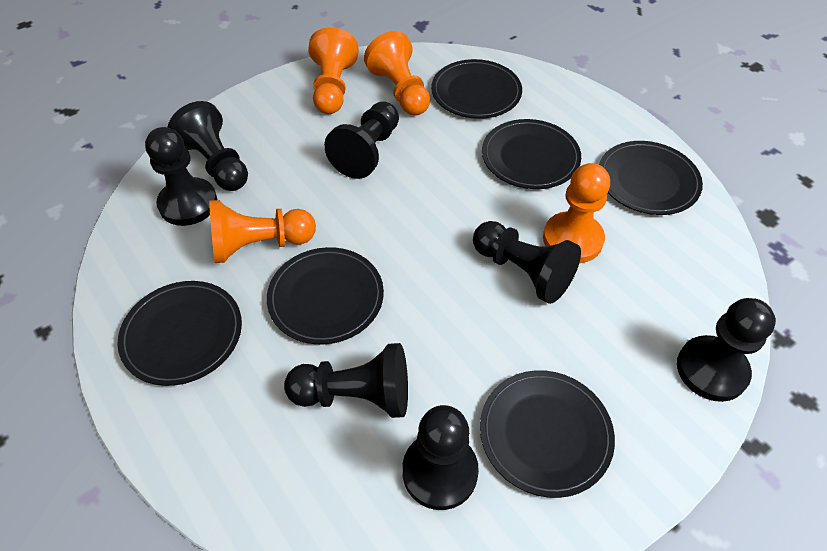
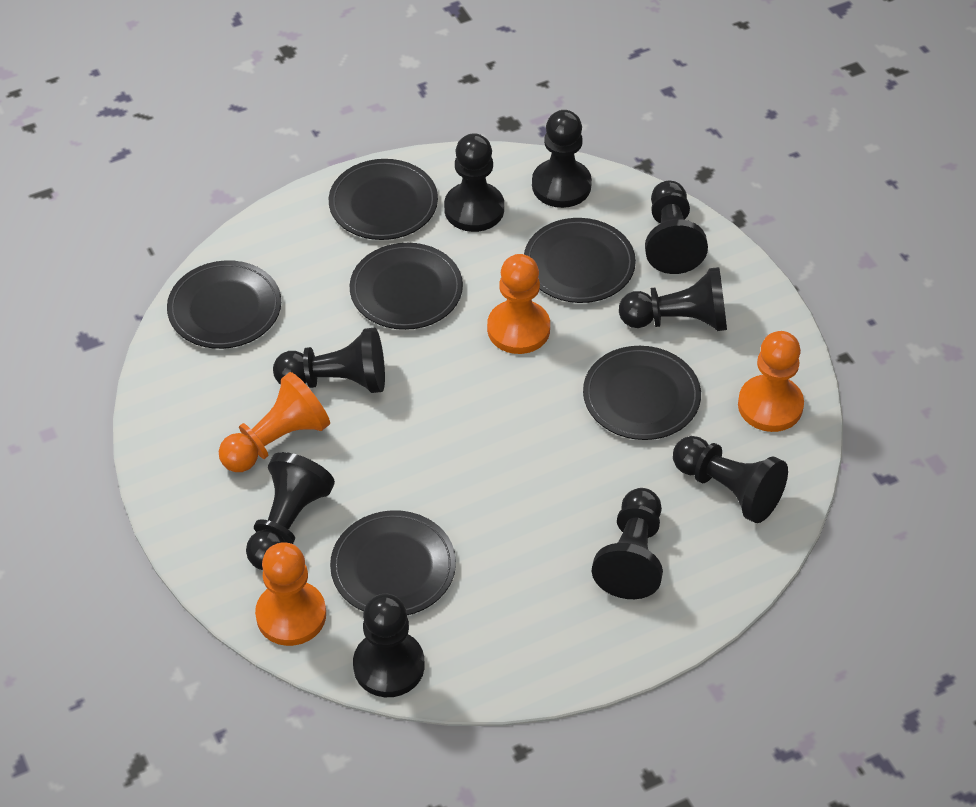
black pawn: [145,127,217,226] [168,101,248,191] [284,343,408,418] [324,101,399,179] [402,405,479,510] [473,221,581,304] [677,298,776,402] = 7 -> [246,452,335,570] [273,328,385,393] [353,594,425,697] [444,133,504,232] [532,110,592,208] [592,488,663,599] [619,267,727,331] [645,181,708,274] [673,436,788,523] = 9

